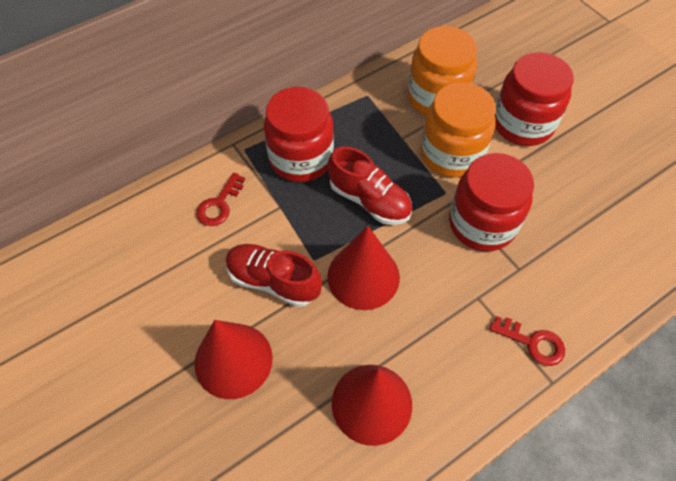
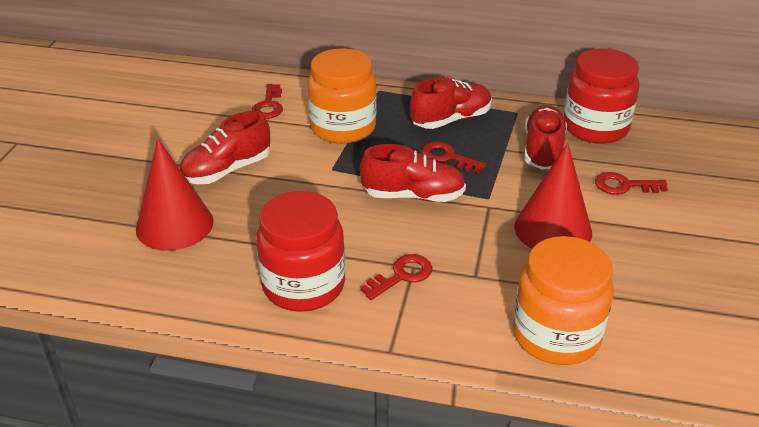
red cone: [194,320,273,399] [327,226,400,310] [332,365,412,446] = 3 -> [136,139,214,251] [514,143,592,249] = 2
red jar: [264,87,334,182] [449,153,534,251] [495,52,574,146] = 3 -> [256,191,345,312] [564,48,639,144] = 2
red key: [196,172,245,226] [490,316,565,366] = 2 -> [252,84,283,119] [360,254,432,300] [422,142,487,173] [595,172,668,195] = 4
red shoe: [226,244,322,307] [328,147,412,225] = 2 -> [180,111,270,184] [360,144,466,202] [410,77,492,129] [524,105,567,170] = 4

